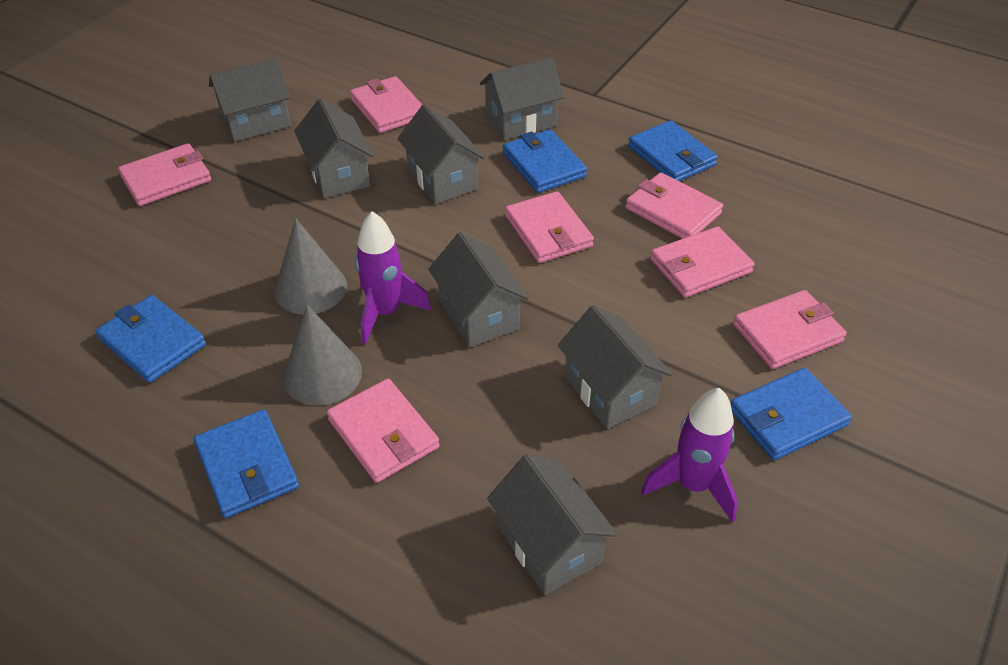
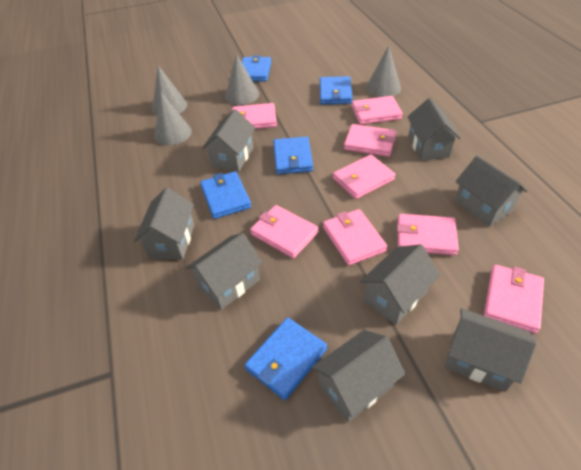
grey cone: [274,218,347,315] [283,305,362,405] = 2 -> [152,66,187,115] [154,91,192,145] [225,54,259,105] [366,46,401,97] = 4
grey house: [209,58,291,142] [294,99,373,198] [398,104,485,204] [428,232,529,348] [480,58,564,140] [487,454,617,595] [558,305,672,429] = 7 -> [134,188,194,260] [186,233,263,310] [202,109,255,172] [312,330,406,422] [360,244,440,325] [407,98,461,161] [445,308,537,392] [455,156,527,227] = 8
pink wallet: [118,143,211,206] [327,379,440,483] [350,76,422,133] [505,191,594,263] [626,172,723,239] [650,227,755,298] [733,290,847,369] = 7 -> [232,103,277,129] [250,205,318,258] [323,209,387,266] [333,155,395,199] [344,124,396,157] [352,96,403,125] [397,214,459,255] [484,265,544,334] = 8
purple rocket: [355,211,431,345] [641,388,738,522] = 2 -> none = 0

